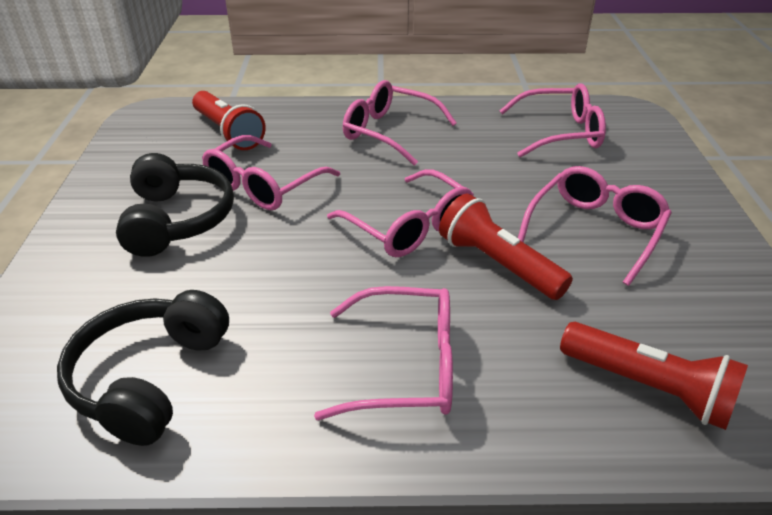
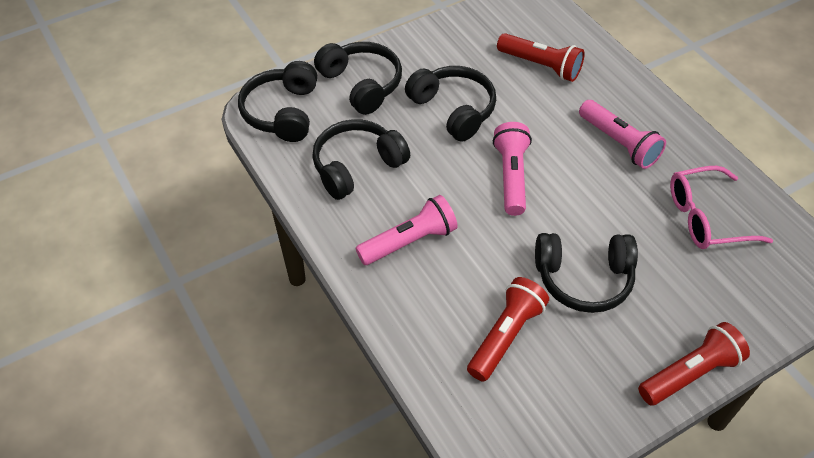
black headphones: [57,290,229,446] [116,153,234,257] = 2 -> [238,61,317,142] [312,119,410,200] [314,42,402,115] [405,66,496,142] [535,233,638,313] = 5
pink flashlight: none = 0 -> [356,195,458,265] [493,122,532,216] [579,100,666,169] = 3
pink glasses: [202,135,340,210] [314,286,453,420] [327,169,474,257] [343,80,457,166] [499,83,606,157] [518,166,672,286] = 6 -> [670,166,773,249] = 1

